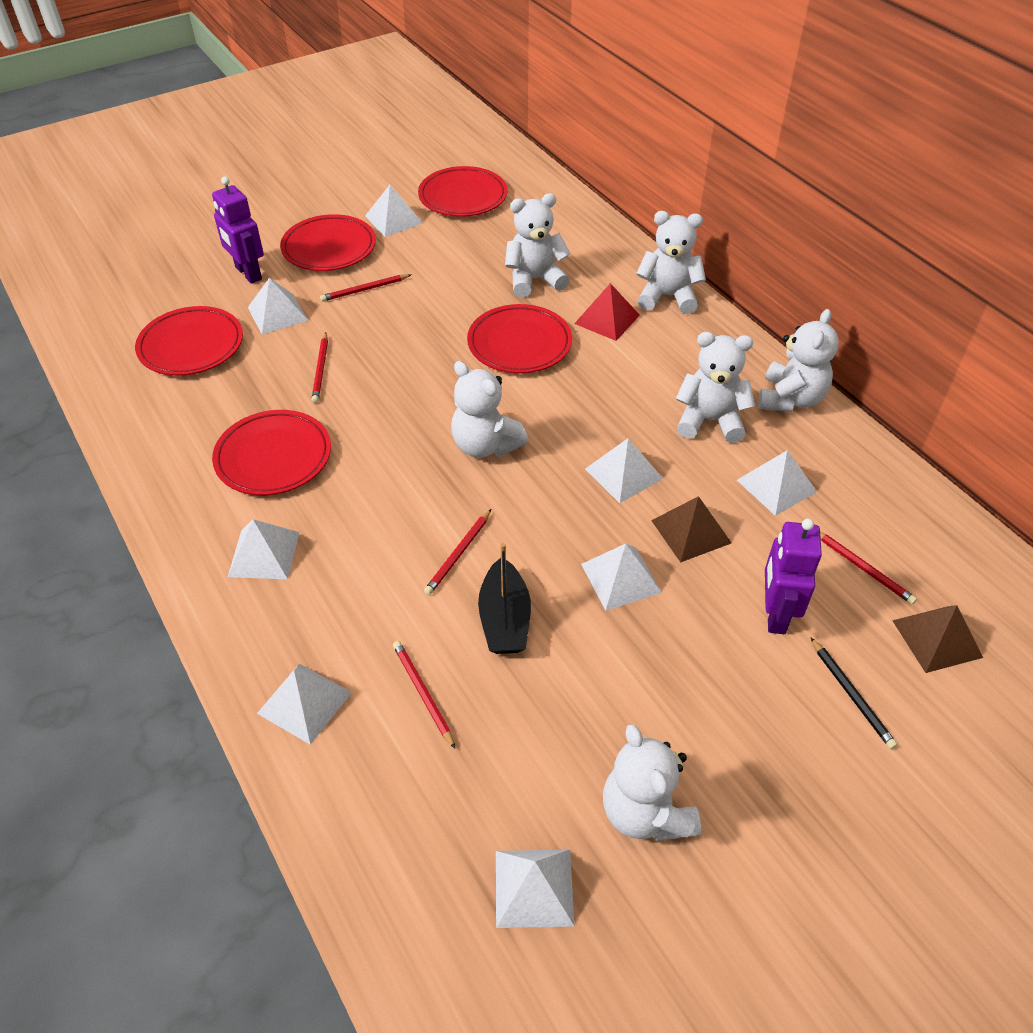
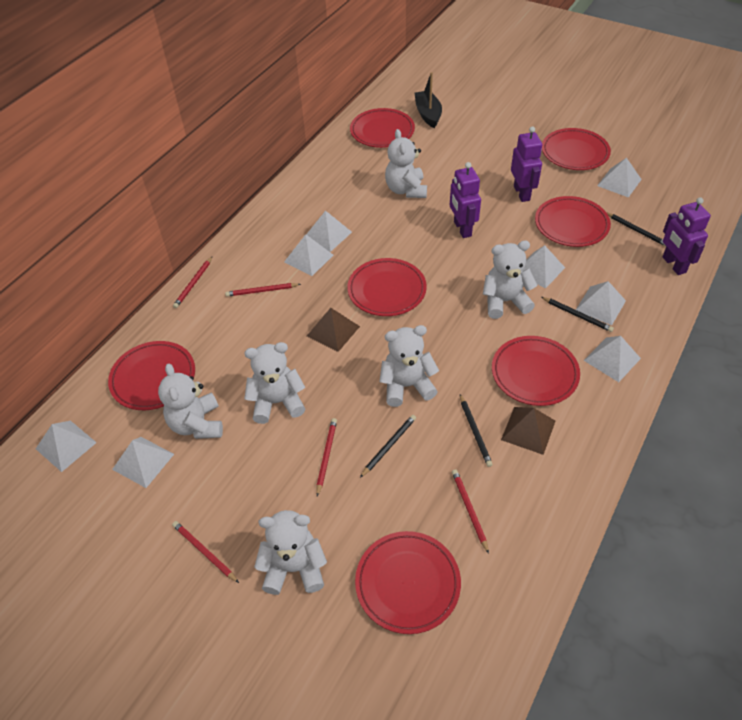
black pencil: [811,638,898,749] = 1 -> [360,415,416,478] [460,394,493,467] [541,297,614,332] [606,212,666,247] = 4
purple robot: [212,176,264,284] [765,519,822,634] = 2 -> [450,162,481,238] [511,126,542,202] [663,197,711,275] = 3
red plate: [135,306,243,376] [212,410,331,495] [280,214,376,271] [418,166,508,217] [467,304,572,373] = 5 -> [108,341,195,410] [347,258,427,316] [350,108,415,148] [355,531,461,634] [492,336,580,406] [535,196,611,247] [542,128,611,170] = 7
red pyramid: [574,283,640,341] = 1 -> none = 0

